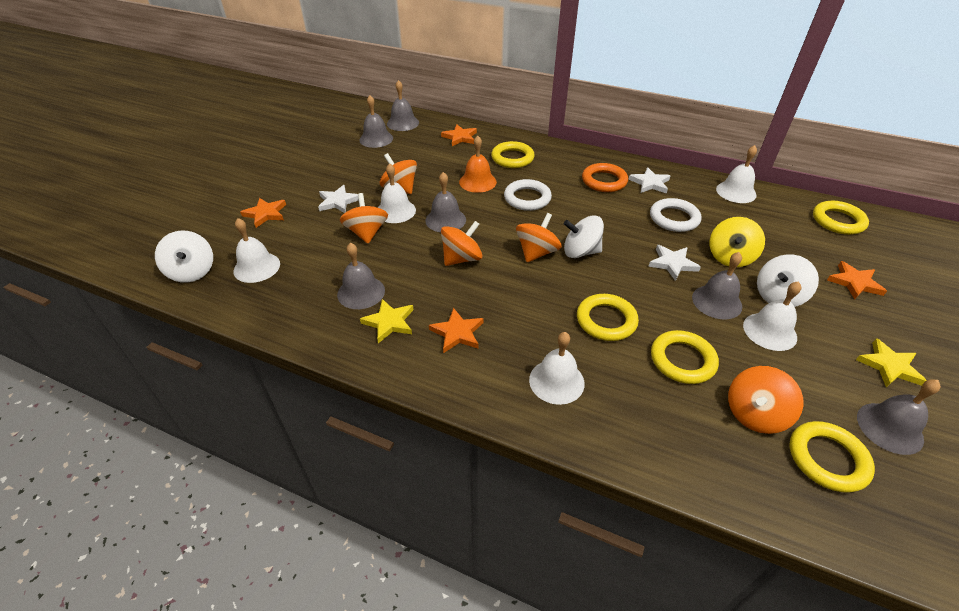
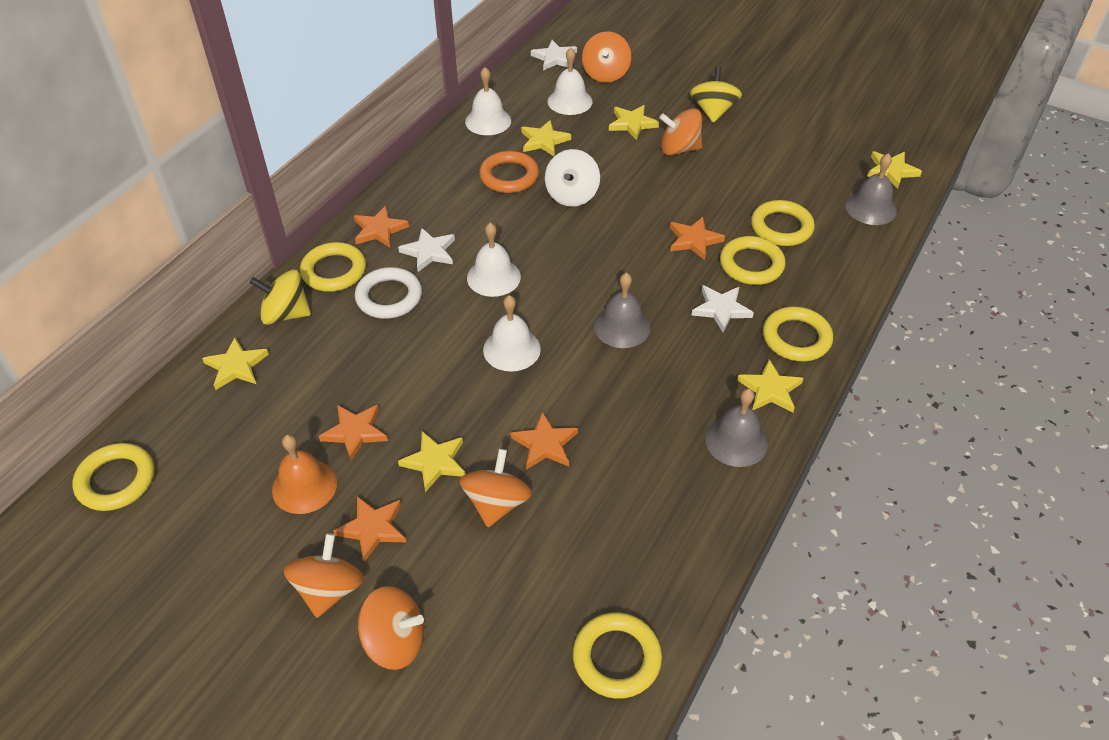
grey bell: [337,243,385,309] [359,95,393,148] [387,80,419,131] [425,172,466,232] [692,252,742,319] [857,379,941,455] = 6 -> [594,272,650,348] [705,389,768,467] [845,153,897,225] = 3
orange star: [240,198,286,228] [429,308,483,353] [441,124,477,146] [827,261,887,299] = 4 -> [319,405,388,461] [333,496,406,562] [354,206,409,248] [510,411,578,470] [670,217,725,260] = 5
white bell: [233,218,280,283] [378,163,416,223] [529,332,585,405] [716,145,757,203] [743,281,801,351] = 5 -> [465,67,511,135] [467,222,521,297] [483,295,541,372] [547,48,593,115] = 4
white ring: [504,179,552,211] [650,198,702,232] = 2 -> [355,267,422,319] = 1
white spinning top: [155,230,213,283] [564,215,604,258] [757,254,819,307] = 3 -> [545,149,600,207] = 1
yellow ring: [491,141,535,168] [577,294,639,341] [651,330,719,384] [789,421,875,493] [813,201,869,235] = 5 -> [72,443,154,511] [300,242,366,292] [573,612,662,699] [720,236,785,285] [751,200,815,246] [763,307,833,361] = 6
yellow spinning top: [710,217,765,267] = 1 -> [250,270,311,325] [690,67,742,123] = 2
yellow star: [360,299,414,344] [856,338,927,387] = 2 -> [202,338,269,390] [398,431,466,492] [521,120,571,156] [609,105,659,140] [737,359,804,412] [867,152,922,189] = 6

